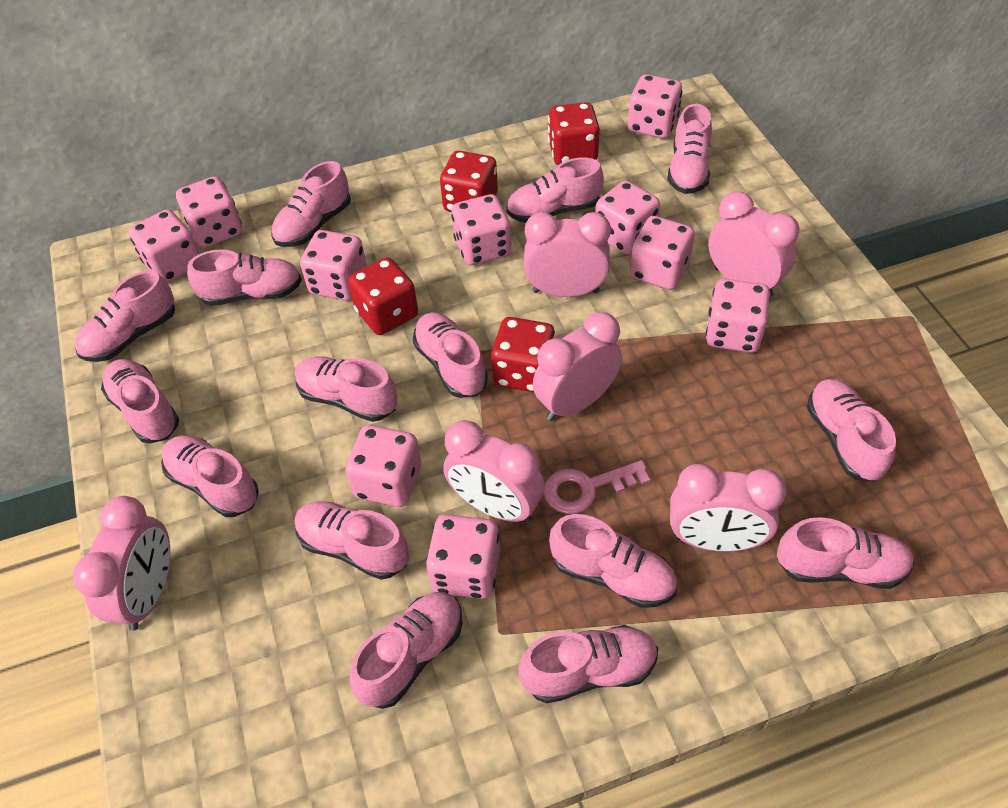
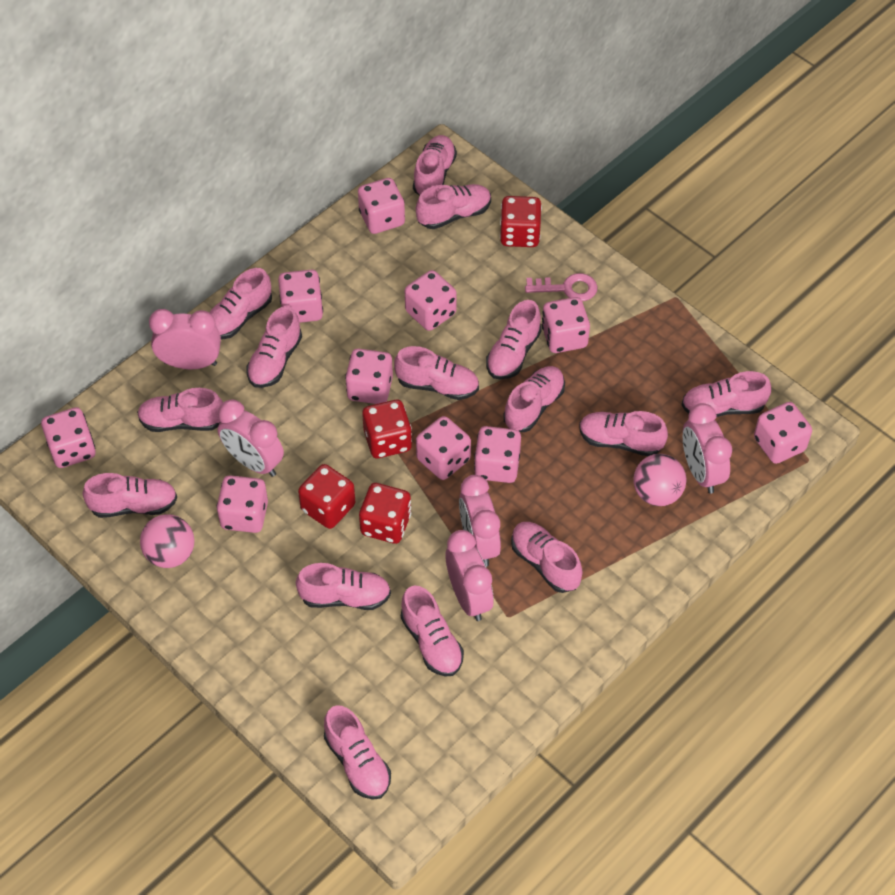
pink ball: none = 0 -> [140,514,194,568] [633,454,686,506] = 2
pink clock: [73,496,170,631] [443,420,545,523] [524,212,611,297] [533,312,622,421] [670,464,787,552] [708,191,800,297] = 6 -> [149,309,221,369] [218,400,284,477] [445,530,494,621] [459,475,501,567] [683,403,732,494] = 5

